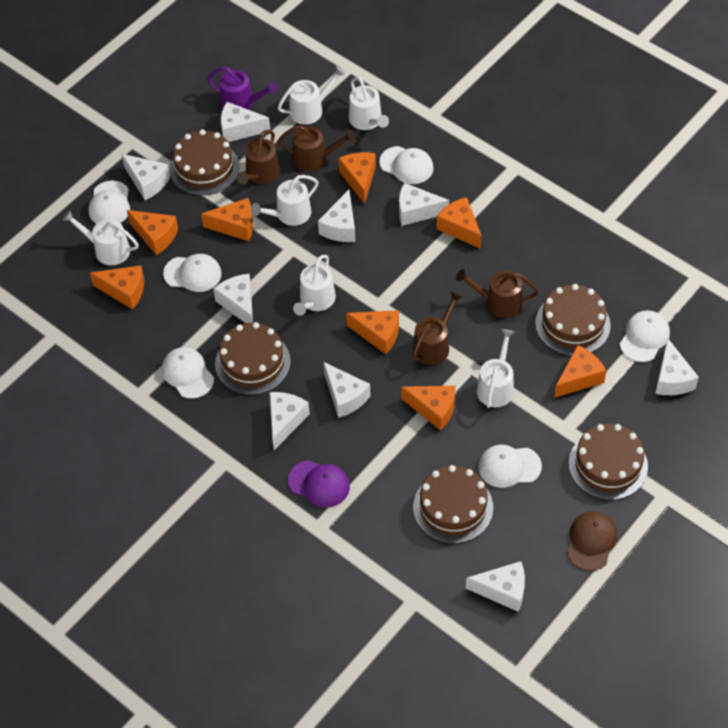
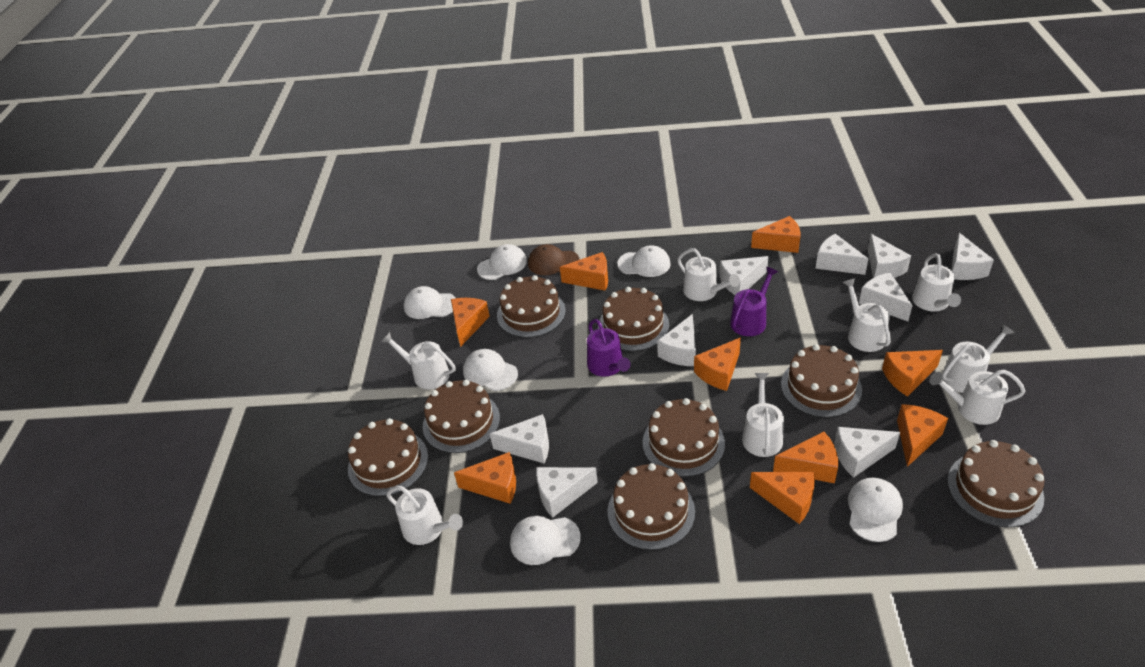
brown cake: [170,129,240,196] [215,322,291,395] [413,465,493,543] [535,284,611,356] [569,423,648,500] = 5 -> [348,418,428,496] [423,380,500,453] [497,275,566,338] [598,287,669,351] [608,463,695,550] [642,398,725,477] [781,344,862,417] [947,440,1044,527] = 8
brown watering can: [236,130,280,184] [277,125,355,172] [412,291,462,365] [456,269,539,318] = 4 -> none = 0
orange cheese: [90,265,144,309] [127,210,178,255] [201,198,253,241] [338,152,376,204] [346,310,399,354] [401,386,456,431] [436,197,482,249] [554,345,606,398] = 8 -> [451,298,490,347] [454,452,516,504] [560,252,608,291] [694,338,741,391] [750,472,815,524] [751,216,800,253] [773,432,838,483] [882,350,943,397] [897,404,948,467] = 9
purple cap: [288,460,350,507] = 1 -> none = 0
purple watering can: [207,67,277,110] = 1 -> [587,319,631,377] [730,267,778,336] = 2
white watering can: [62,210,139,265] [251,175,319,226] [278,66,345,125] [293,255,336,316] [349,77,389,130] [476,329,514,408] = 6 -> [381,332,455,389] [387,486,463,545] [677,248,740,301] [742,373,784,457] [842,278,891,352] [912,253,961,311] [929,370,1026,425] [942,324,1014,393] = 8

